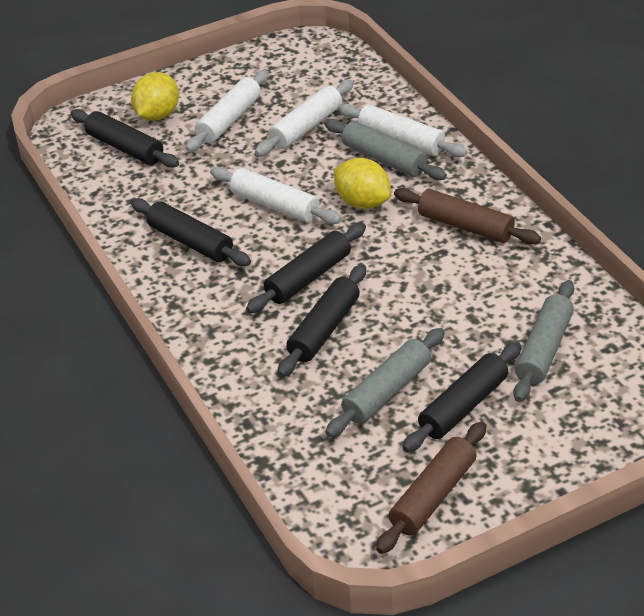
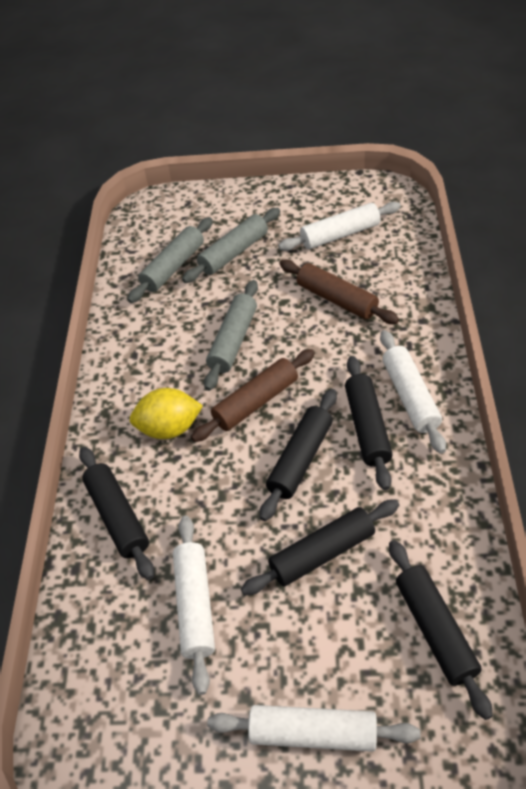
yellow lemon: [131,72,179,121] [334,158,391,209] = 2 -> [130,388,203,439] = 1

